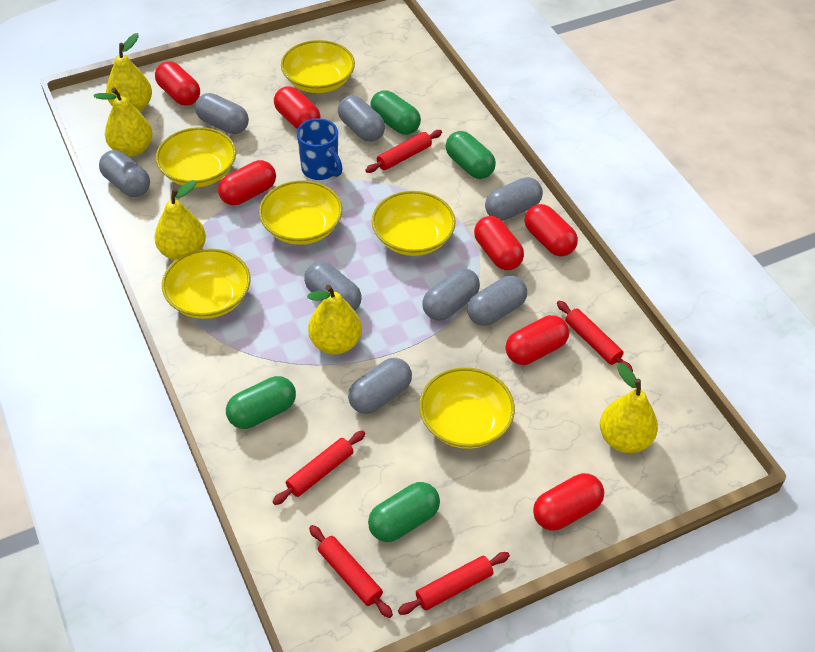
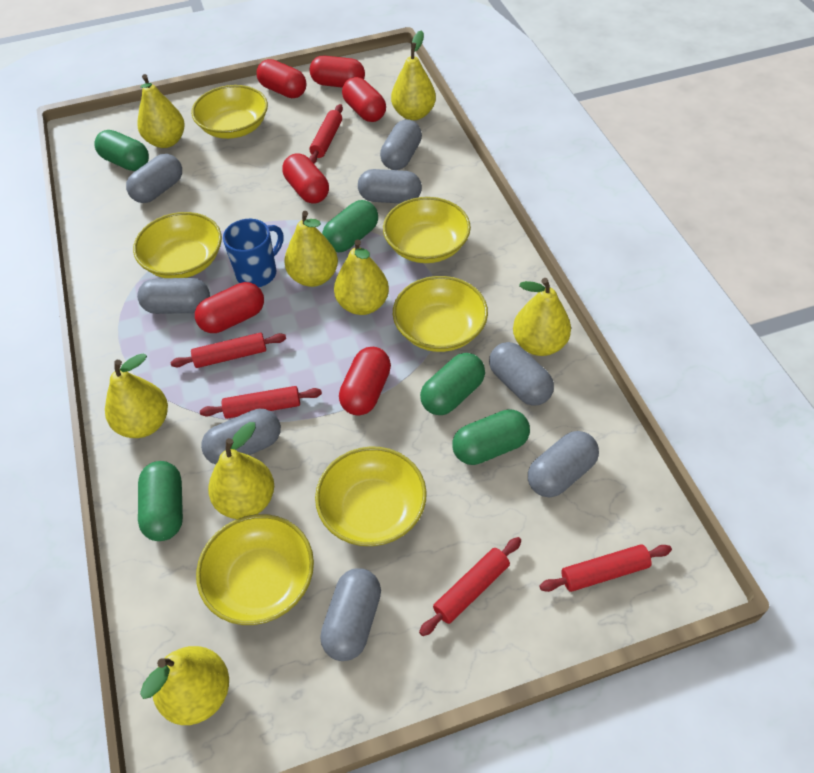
green capsule: [226,376,296,429] [368,482,440,542] [370,90,421,135] [446,131,496,179] = 4 -> [94,130,149,171] [138,461,183,541] [322,200,378,252] [420,353,485,415] [452,409,530,465] = 5
red capsule: [155,61,200,106] [218,160,276,205] [274,86,321,129] [474,216,524,270] [506,315,569,365] [525,204,578,256] [533,473,604,531] = 7 -> [195,282,264,333] [257,59,306,98] [283,153,329,203] [310,56,365,88] [339,347,391,416] [342,77,386,122] = 6
yellow pear: [93,88,152,157] [106,33,152,112] [154,180,206,260] [307,285,362,354] [600,363,658,453] = 5 -> [105,353,168,438] [138,74,185,148] [140,646,229,725] [208,422,274,519] [284,211,338,287] [334,240,389,315] [391,30,436,120] [513,278,571,356] = 8

